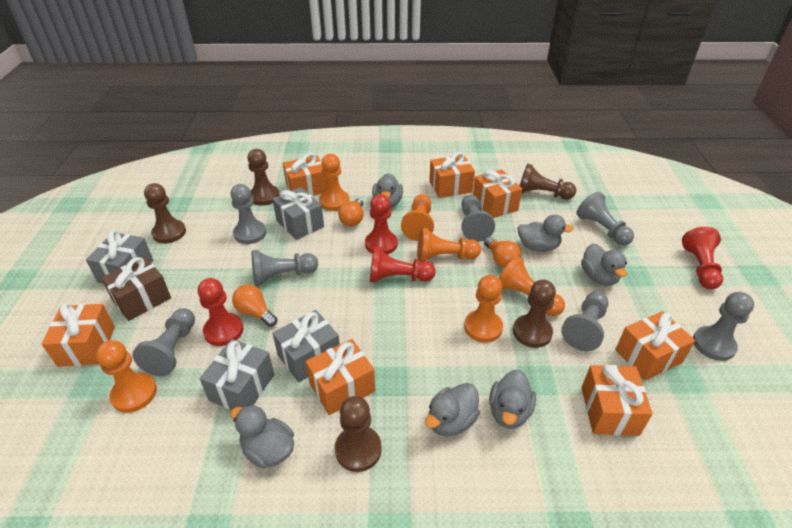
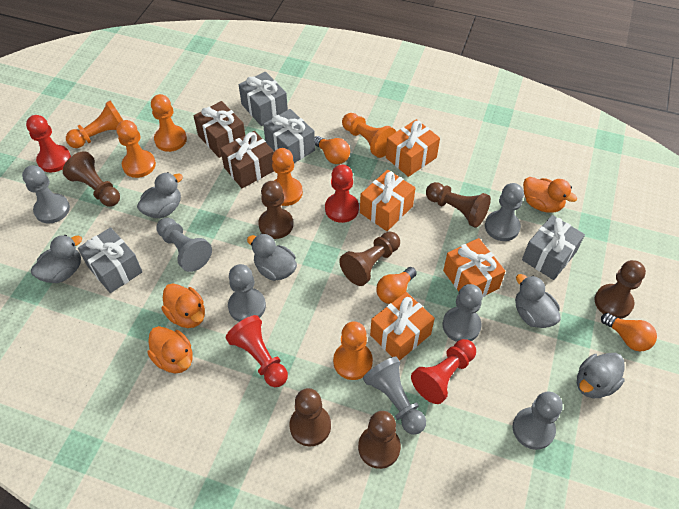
brown gift: [101,257,171,321] = 1 -> [194,101,245,158] [220,131,274,188] = 2
brown pawn: [144,183,186,243] [247,149,280,206] [335,396,382,472] [513,279,556,348] [520,164,576,199] = 5 -> [63,151,120,207] [258,181,293,239] [289,388,331,446] [339,232,400,286] [358,411,401,469] [426,182,491,228] [595,260,646,319] = 7
grey duck: [231,404,294,468] [372,173,403,208] [425,383,480,437] [489,370,536,429] [517,215,573,252] [581,243,627,286] = 6 -> [31,235,82,283] [137,172,183,218] [247,233,297,281] [515,274,561,328] [577,353,625,398] = 5
orange duck: none = 0 -> [147,326,193,373] [161,283,205,328] [523,177,577,212] = 3
orange gift: [42,303,115,367] [283,153,327,196] [305,339,375,415] [429,152,475,198] [473,169,522,218] [581,365,653,436] [615,311,695,380] = 7 -> [360,170,415,231] [370,292,435,361] [386,119,440,177] [443,238,506,297] = 4

